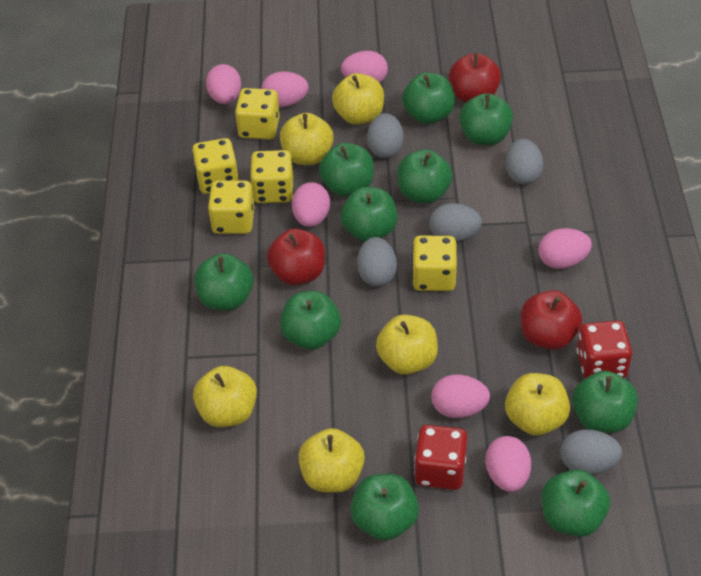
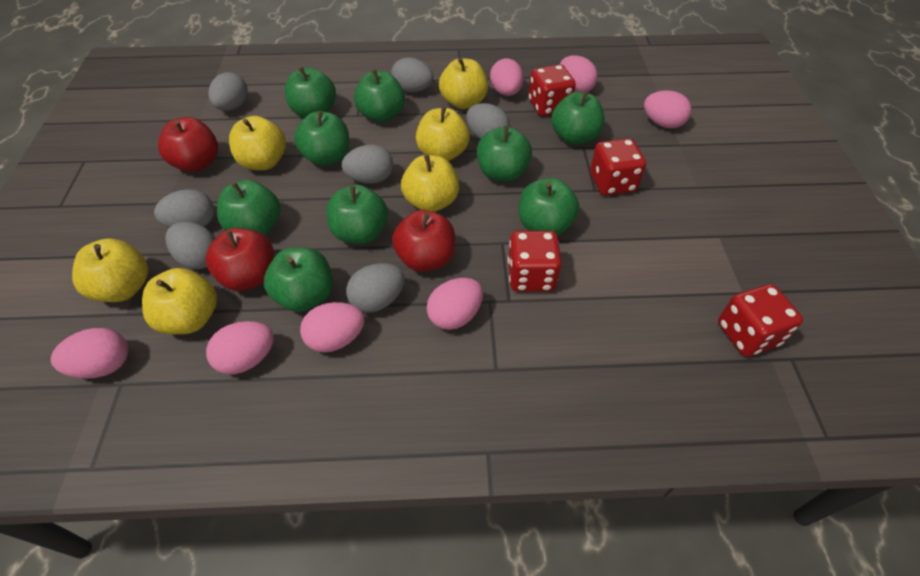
green apple: [194,253,253,310] [280,291,341,350] [319,143,374,197] [341,187,398,241] [350,474,419,541] [397,149,453,204] [402,72,455,124] [459,93,513,145] [542,469,610,537] [572,371,638,433] = 10 -> [217,179,281,236] [264,247,333,312] [285,67,336,118] [294,111,349,166] [326,184,388,244] [354,69,405,123] [477,126,532,182] [519,178,579,236] [551,91,605,145] = 9
grey egg: [357,237,397,287] [367,113,404,158] [429,203,482,242] [505,139,544,184] [560,429,622,475] = 5 -> [154,189,215,228] [165,222,216,269] [208,72,248,111] [342,145,393,184] [346,263,405,313] [391,57,433,93] [466,103,510,139] = 7
red dice: [414,425,467,490] [577,320,632,379] = 2 -> [508,231,562,292] [528,64,576,116] [590,138,646,196] [718,284,803,357] = 4
yellow dice: [192,138,239,194] [208,181,254,234] [235,88,280,140] [250,150,294,203] [412,236,457,291] = 5 -> none = 0

